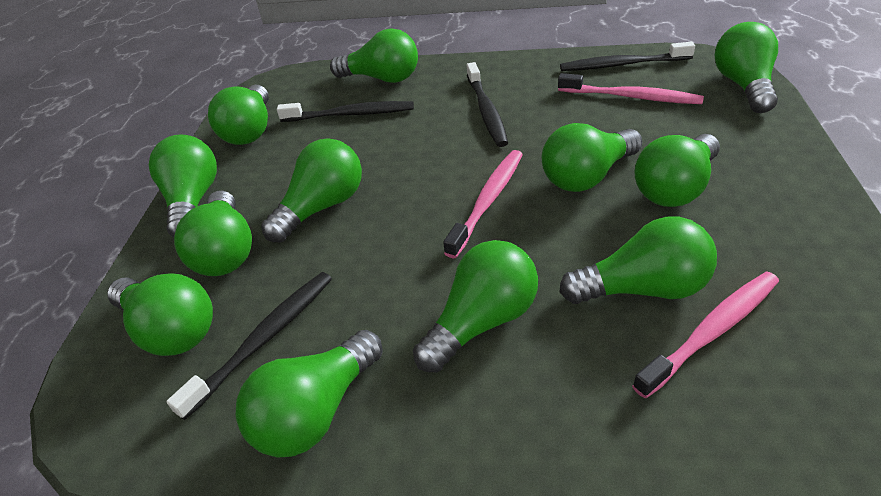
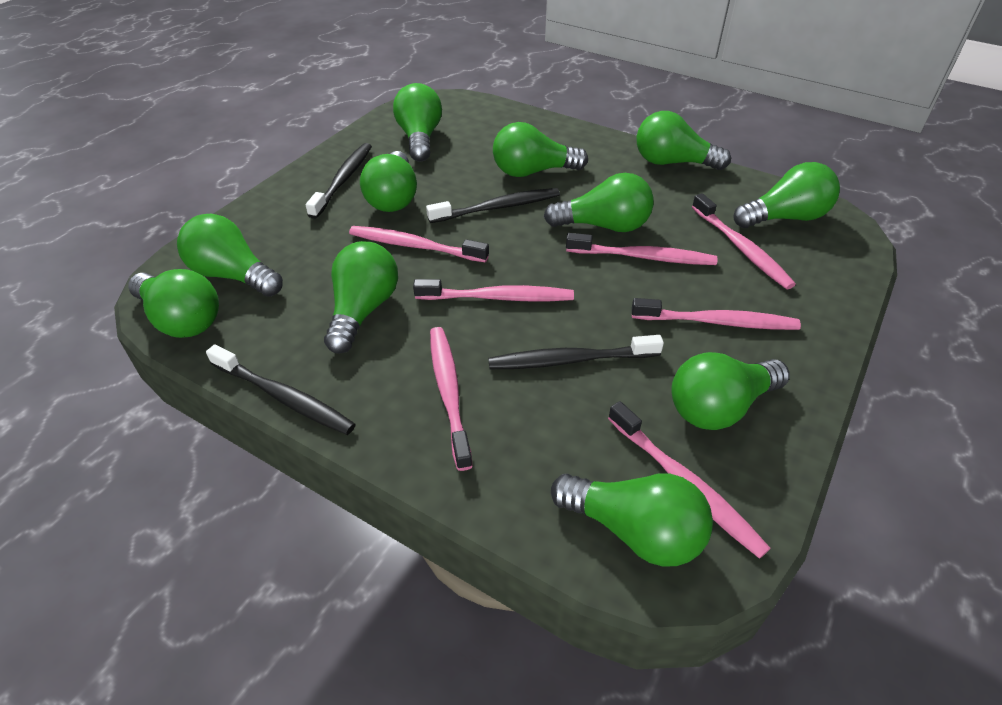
green light bulb: [108,273,213,356] [149,135,217,237] [174,191,252,276] [208,85,269,145] [236,330,383,458] [261,138,362,242] [330,28,418,83] [413,240,538,372] [542,123,642,192] [559,217,717,304] [634,134,720,207] [715,22,778,113] = 12 -> [128,269,219,338] [177,214,283,297] [324,241,398,354] [360,151,417,212] [393,83,442,162] [493,122,588,177] [544,173,653,232] [551,473,713,567] [637,111,731,170] [672,352,790,430] [733,162,840,228] = 11
pink toothbrush: [443,150,523,258] [558,73,704,104] [632,271,779,398] = 3 -> [349,226,489,262] [413,279,574,301] [430,327,473,471] [566,233,717,265] [608,401,771,559] [632,298,801,330] [692,193,796,289] = 7

